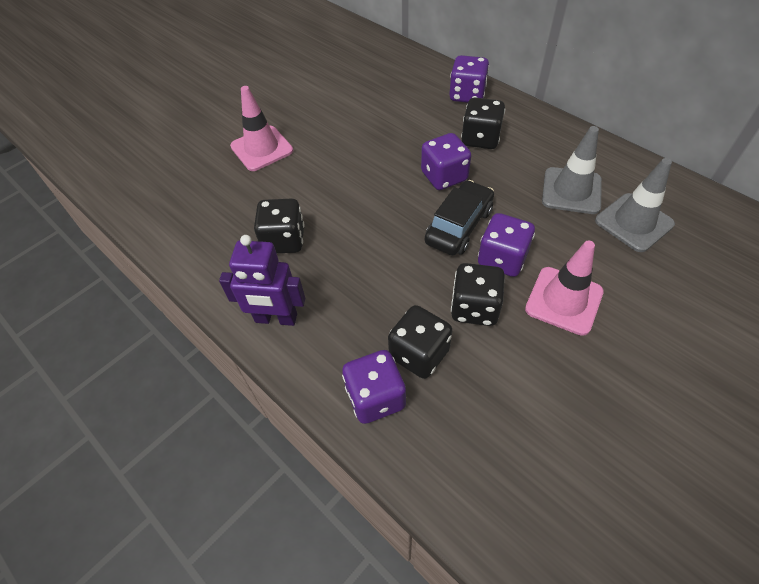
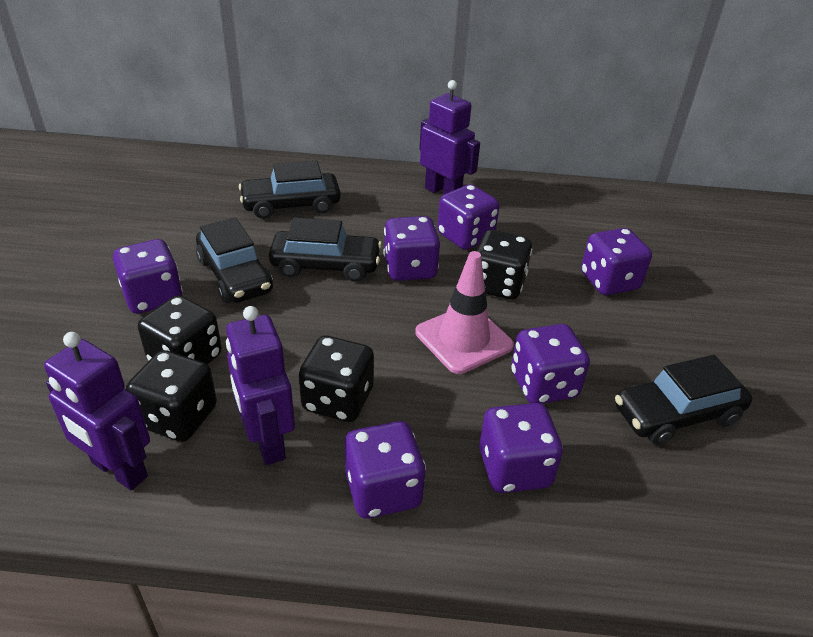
black car: [425,180,494,256] = 1 -> [196,218,273,303] [239,161,340,219] [269,217,382,282] [615,355,752,445] = 4
grey traffic cone: [542,126,602,214] [595,158,675,252] = 2 -> none = 0
pink traffic cone: [230,86,293,171] [525,241,604,336] = 2 -> [415,251,514,374] = 1
purple dice: [342,350,406,424] [421,133,471,190] [449,55,489,103] [478,213,535,277] = 4 -> [113,239,183,314] [345,421,426,519] [383,216,440,281] [437,184,500,250] [479,403,563,493] [511,324,590,404] [581,228,652,295] = 7
purple robot: [219,235,305,326] = 1 -> [44,332,150,490] [226,306,295,465] [419,80,480,195] = 3

